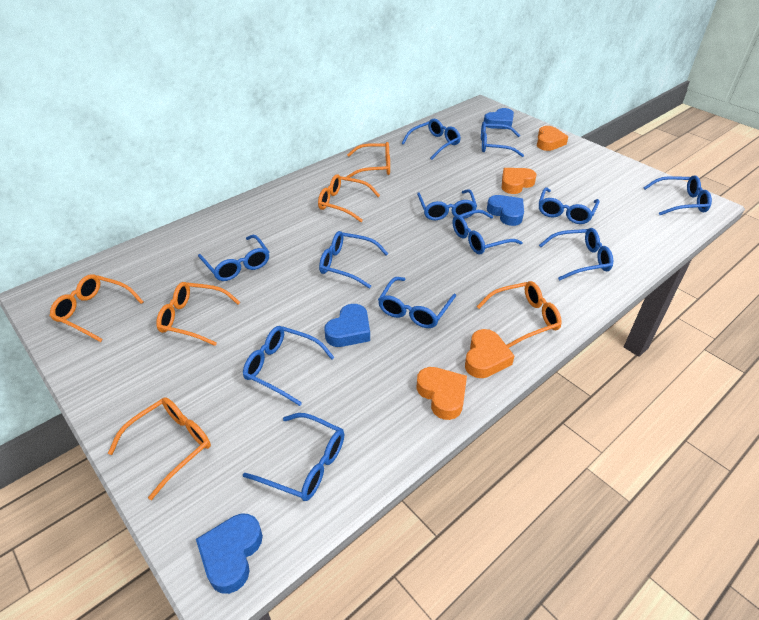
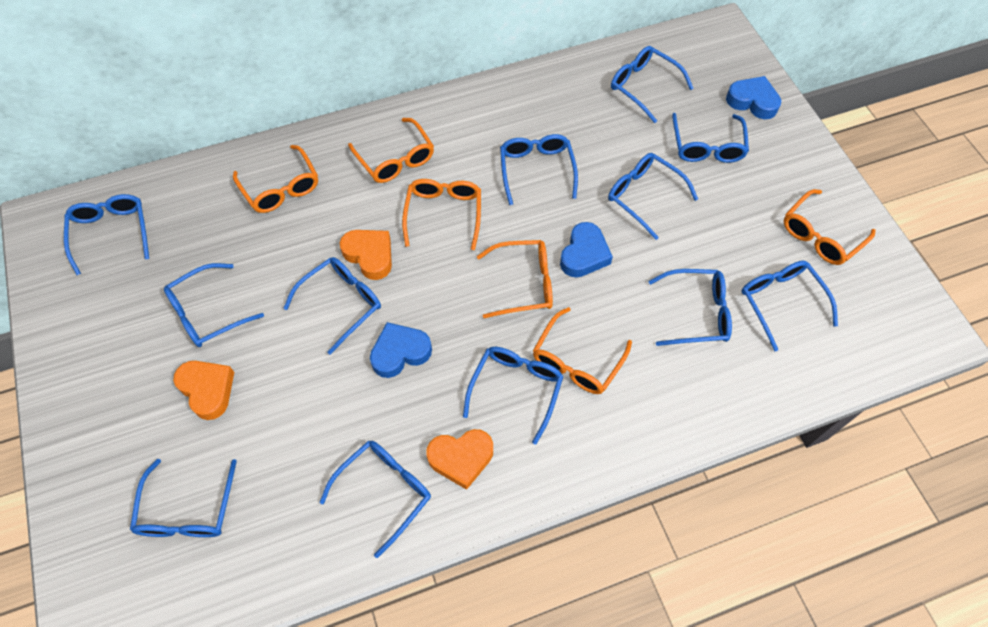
blue heart: [196,514,263,594] [324,304,370,347] [484,108,514,129] [487,195,524,226] = 4 -> [370,322,432,378] [560,222,613,277] [726,76,781,119] = 3
orange heart: [416,367,467,420] [465,329,514,378] [502,168,537,194] [537,126,568,151] = 4 -> [173,361,234,420] [340,230,392,280] [426,429,493,490] = 3

